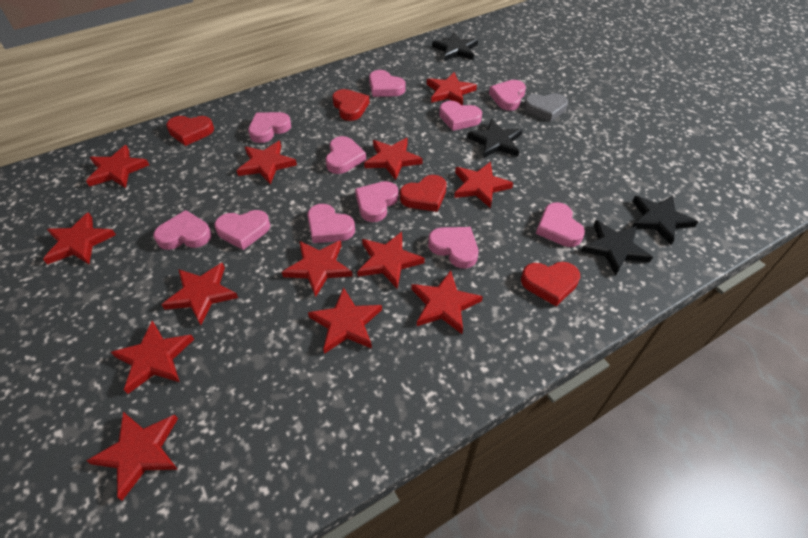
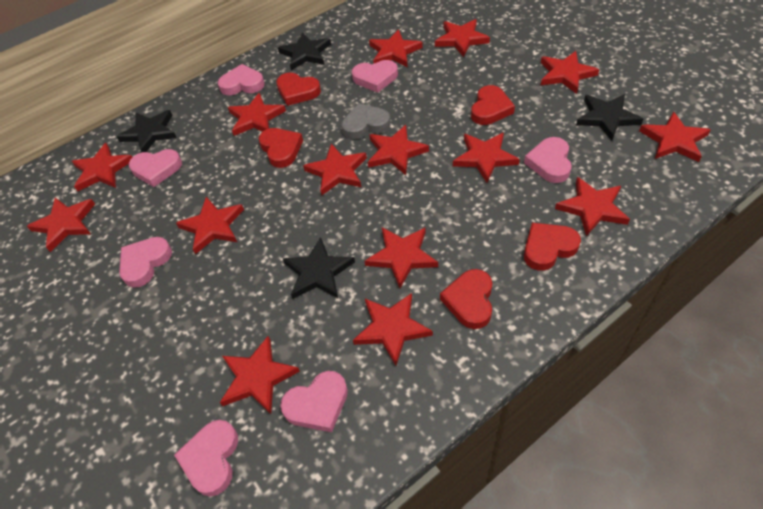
pink heart: [154,210,212,250] [214,210,270,250] [248,112,291,143] [307,204,355,243] [326,136,366,174] [355,181,399,222] [369,70,406,97] [428,227,478,269] [439,101,482,131] [489,80,526,111] [536,202,585,247] = 11 -> [119,237,172,288] [129,149,182,187] [174,420,238,496] [218,64,265,95] [280,371,348,432] [352,60,398,93] [524,137,572,183] = 7
red heart: [166,116,214,146] [332,89,369,121] [400,175,446,212] [521,262,580,306] = 4 -> [259,128,303,168] [276,73,321,106] [440,269,492,329] [471,85,515,125] [524,223,581,271] = 5
red star: [43,212,116,265] [86,145,149,188] [87,412,178,501] [111,321,194,394] [161,263,238,325] [236,141,297,185] [282,240,352,297] [308,287,382,354] [357,232,425,289] [364,138,423,180] [411,270,483,334] [427,72,477,105] [454,162,513,208] = 13 -> [27,198,95,252] [72,143,132,191] [176,197,244,254] [220,336,300,414] [228,93,286,136] [303,144,367,195] [353,293,433,365] [365,227,438,288] [368,125,429,175] [369,29,423,67] [435,19,490,57] [453,133,520,182] [541,51,599,94] [555,177,630,236] [639,111,711,162] = 15

